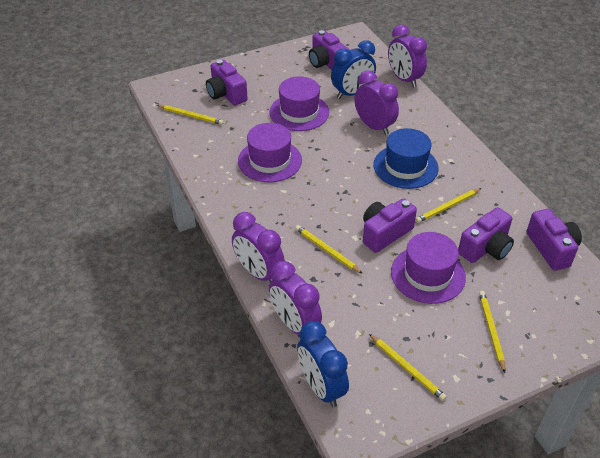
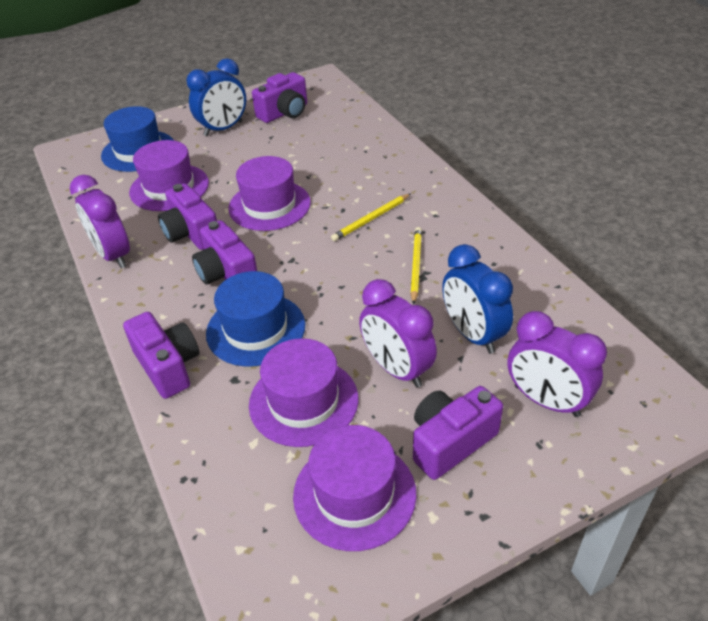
blue hat: [373,128,439,189] = 1 -> [101,106,174,172] [206,271,305,367] = 2
purple clock: [232,212,285,283] [269,261,322,335] [354,70,399,135] [388,25,427,88] = 4 -> [70,175,130,268] [359,279,437,388] [507,311,607,417] = 3
purple hat: [238,123,302,182] [269,77,329,131] [391,232,466,304] = 3 -> [129,140,209,211] [229,156,311,231] [249,338,359,447] [293,425,417,551] = 4
yellow pencil: [157,105,224,125] [295,225,363,274] [369,334,447,401] [415,188,481,223] [479,291,505,373] = 5 -> [331,194,410,241] [410,227,422,305] = 2

